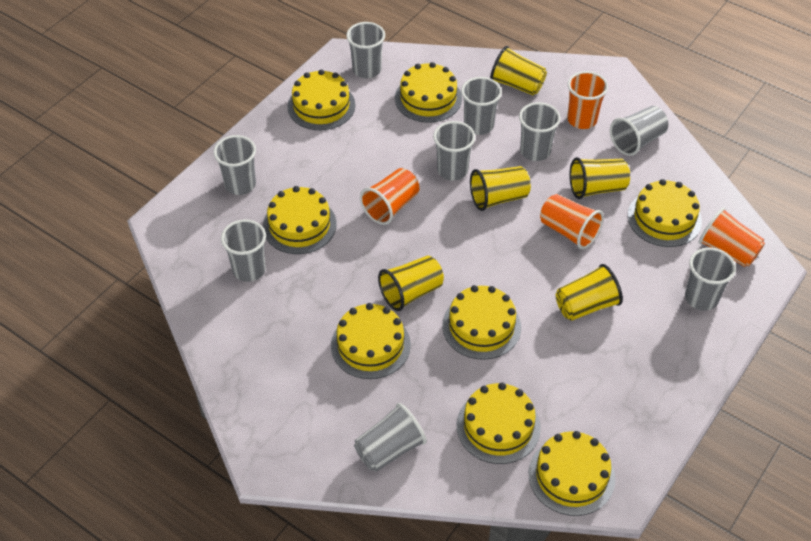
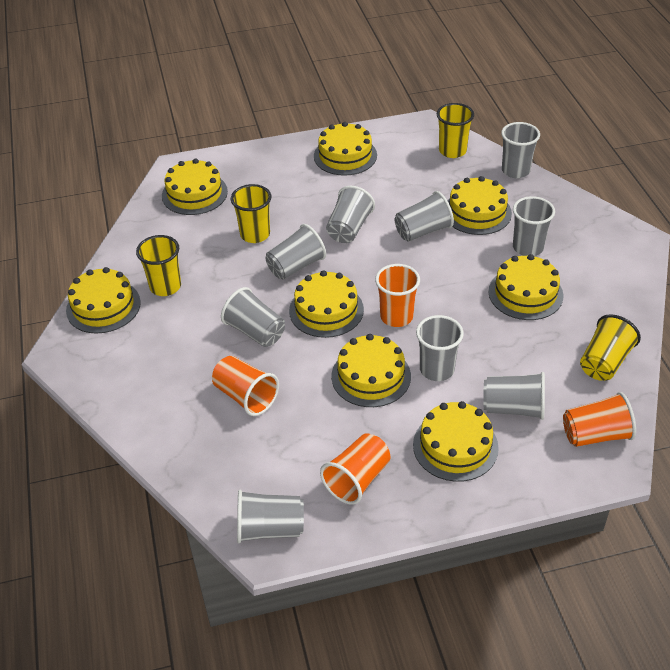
yellow cup: [378,256,444,311] [470,166,531,211] [490,46,547,95] [556,264,623,321] [570,157,630,199] = 5 -> [136,235,181,296] [231,184,271,243] [437,103,474,158] [580,314,641,381] = 4

